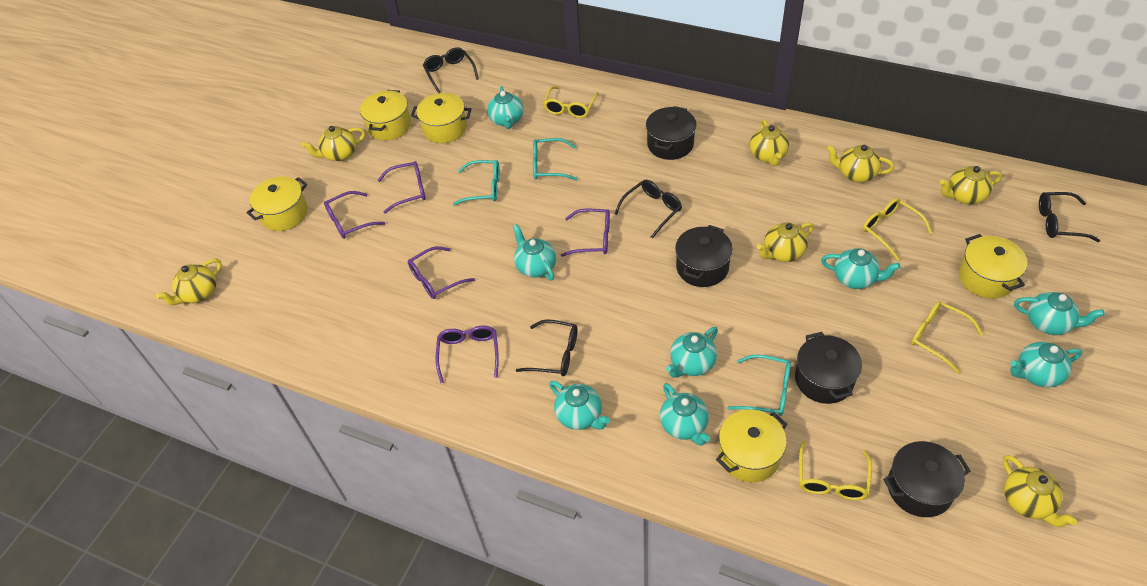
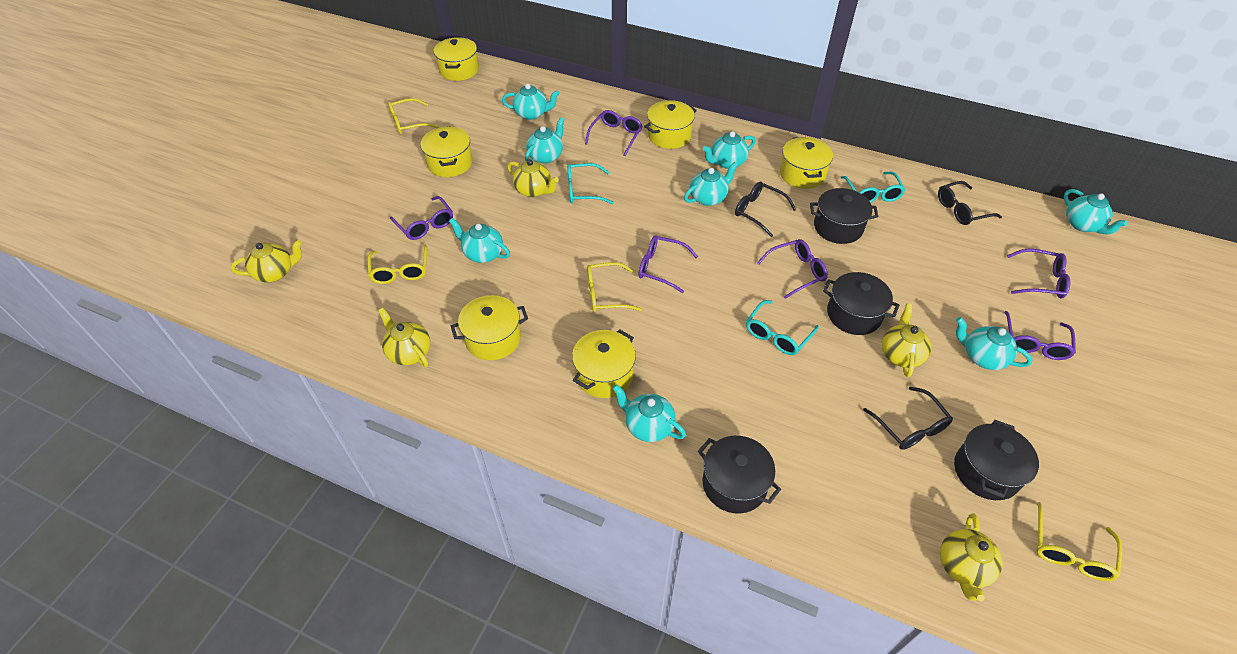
black glasses: [423,47,479,93] [516,319,577,376] [615,180,682,239] [1039,192,1100,242] = 4 -> [735,182,796,237] [863,387,953,450] [938,181,1002,225] = 3
purple glasses: [324,191,385,239] [378,161,426,214] [408,246,475,299] [436,326,499,383] [561,208,610,257] = 5 -> [390,196,453,240] [585,110,643,156] [638,236,698,293] [757,239,828,299] [1004,311,1076,360] [1007,249,1070,299] = 6
yellow pot: [246,176,308,231] [360,90,411,141] [411,93,472,143] [716,410,787,482] [959,234,1027,299] = 5 -> [420,126,473,177] [434,37,479,81] [451,295,528,360] [572,329,636,398] [644,100,697,149] [780,137,833,189] = 6
yellow teapot: [156,259,222,305] [302,126,365,161] [750,119,789,166] [757,222,814,262] [826,145,894,182] [940,166,1002,205] [1003,455,1077,527] = 7 -> [231,240,302,282] [378,308,430,367] [507,159,559,197] [882,304,931,377] [940,513,1003,601] = 5

